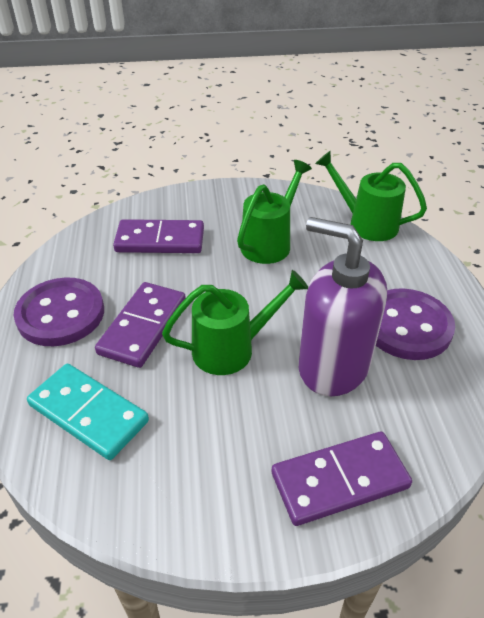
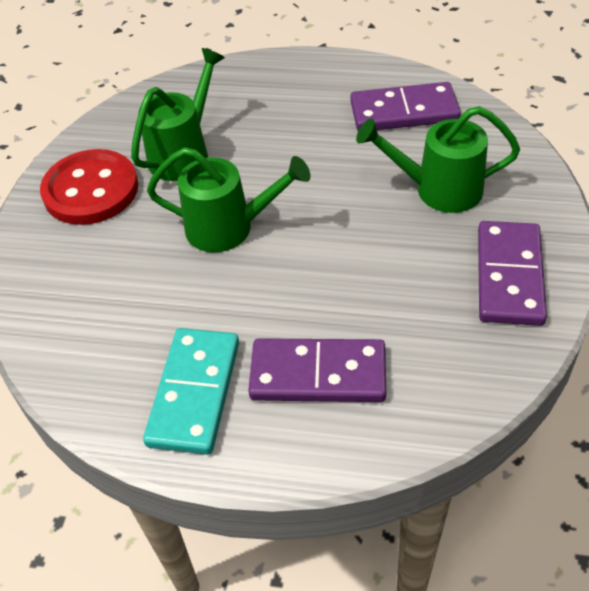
purple button: [14,277,104,346] [376,288,455,360] = 2 -> none = 0
purple soap dispenser: [299,217,387,396] = 1 -> none = 0
red button: none = 0 -> [40,149,138,225] = 1

